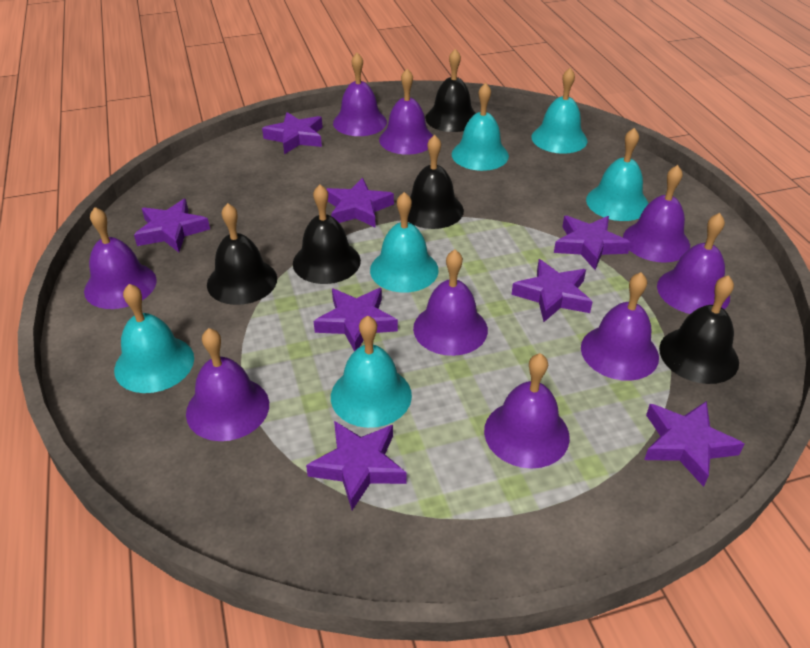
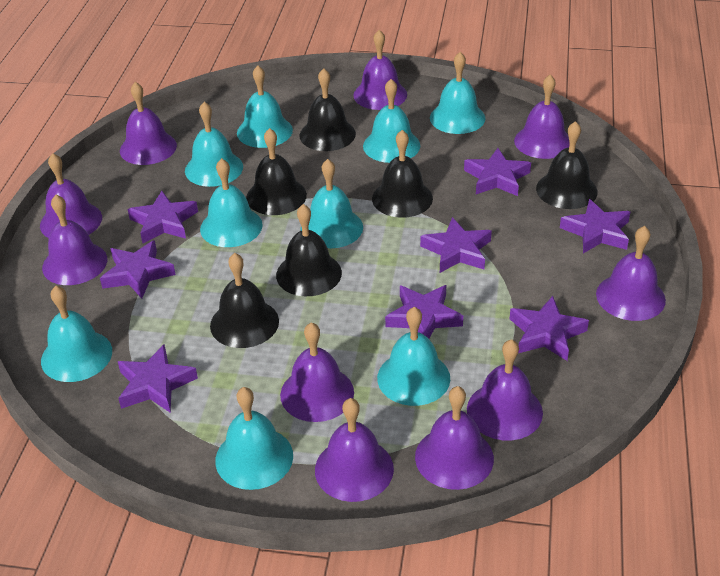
black bell: [207,203,277,305] [293,185,361,284] [408,135,464,229] [425,49,476,132] [659,275,739,384] = 5 -> [210,253,279,348] [246,128,307,215] [276,204,342,296] [300,68,356,151] [372,130,433,218] [536,121,598,209] = 6
purple bell: [84,207,157,309] [186,328,269,441] [333,53,387,136] [379,69,433,155] [413,250,488,356] [484,353,570,469] [581,272,659,381] [623,165,690,263] [657,213,730,314] = 9 -> [40,153,102,238] [42,195,107,285] [120,82,177,165] [280,322,354,422] [315,398,394,502] [353,30,407,110] [415,386,494,490] [467,339,543,440] [514,75,569,159] [596,226,666,321] = 10
turquoise bell: [114,284,194,393] [331,315,412,428] [370,192,439,293] [452,83,509,171] [532,68,587,154] [586,128,649,221] = 6 -> [41,286,112,382] [185,102,243,187] [200,158,263,247] [215,387,293,490] [237,66,293,148] [301,159,363,248] [363,79,420,163] [377,307,450,406] [430,52,486,134] = 9

